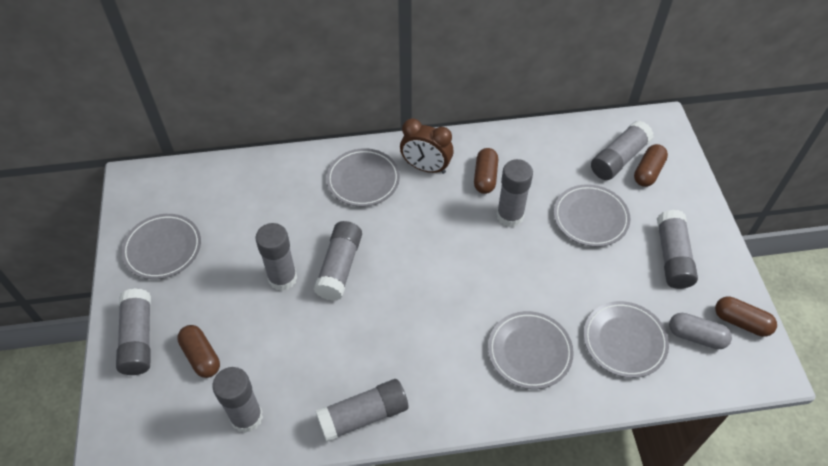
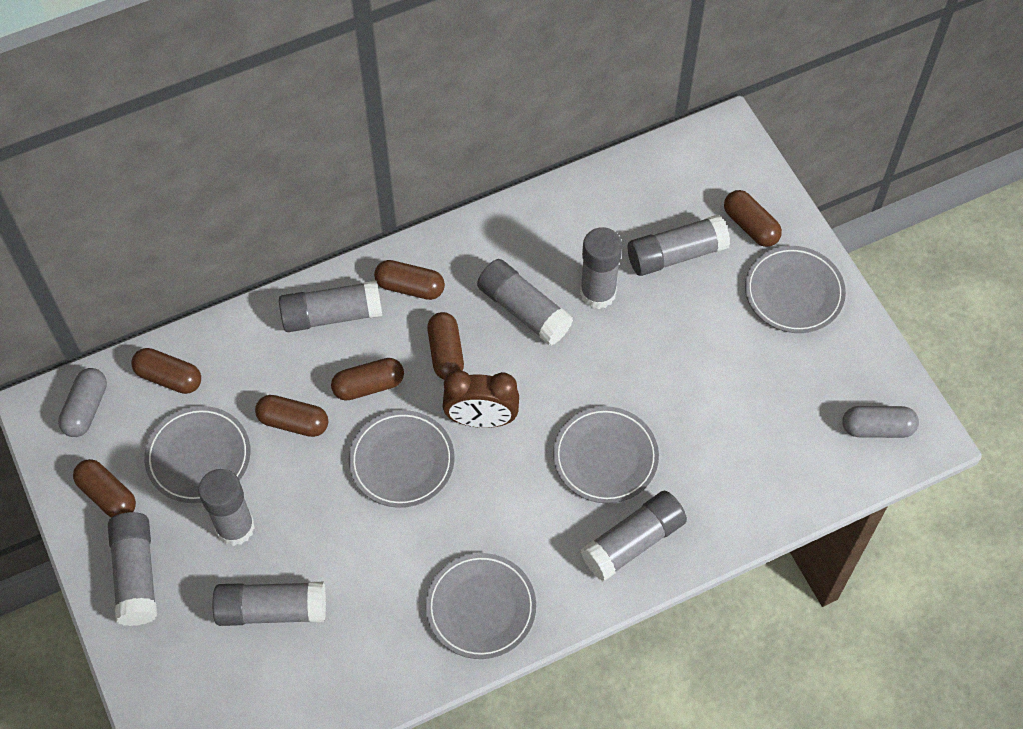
brown capsule: [177,325,220,378] [474,148,498,194] [634,144,668,187] [715,297,777,337] = 4 -> [73,459,136,518] [131,348,201,394] [255,395,328,437] [331,358,404,401] [374,260,445,300] [427,312,464,380] [724,190,782,247] = 7
grey capsule: [669,313,732,349] = 1 -> [58,368,107,437] [843,406,919,438] = 2

